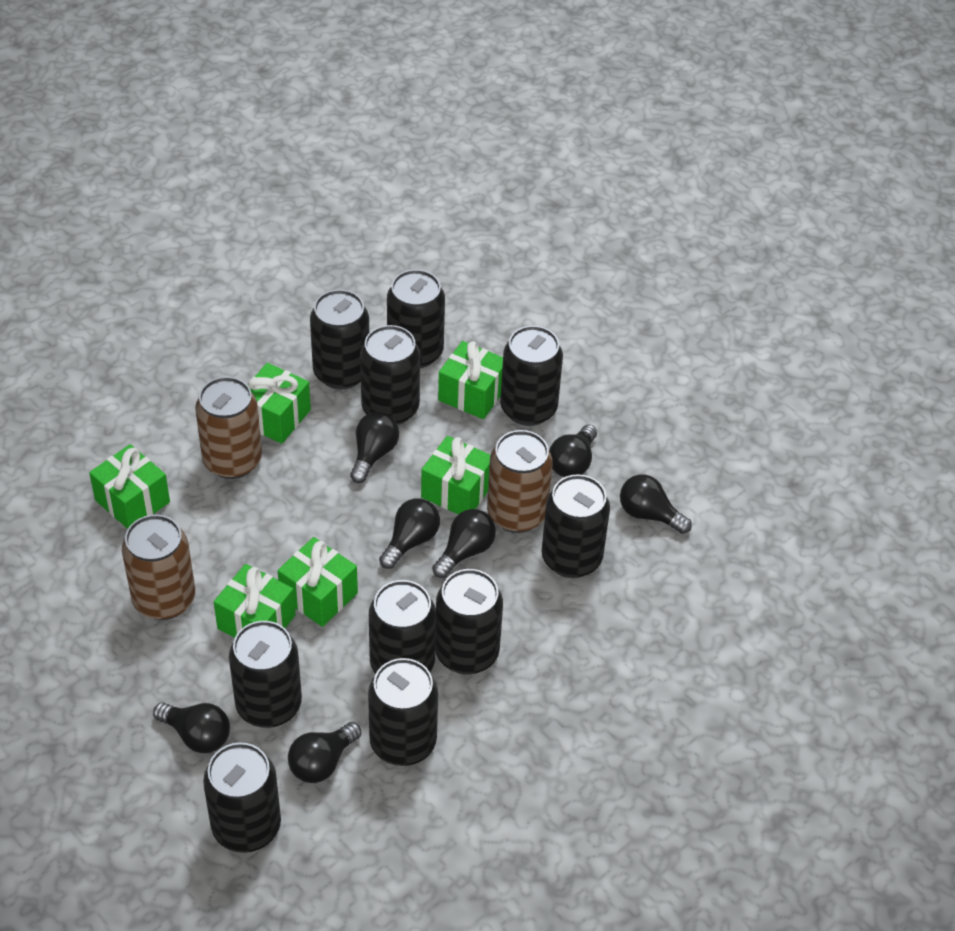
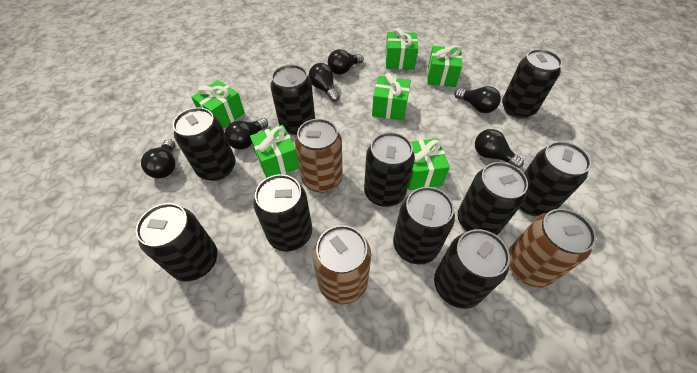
black light bulb: [153,702,230,753] [288,722,361,783] [350,412,399,483] [379,498,440,569] [432,509,496,578] [549,425,597,477] [620,474,692,534] = 7 -> [141,139,175,178] [225,118,268,149] [308,63,340,102] [328,49,364,75] [454,86,501,113] [475,129,524,168] = 6

